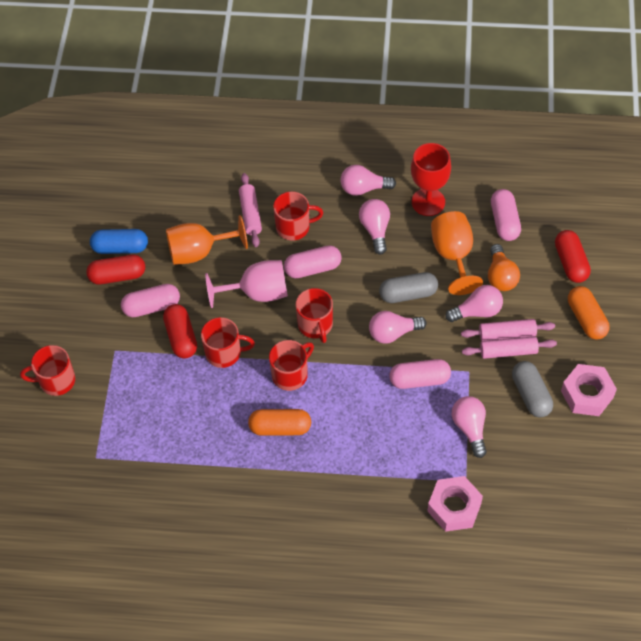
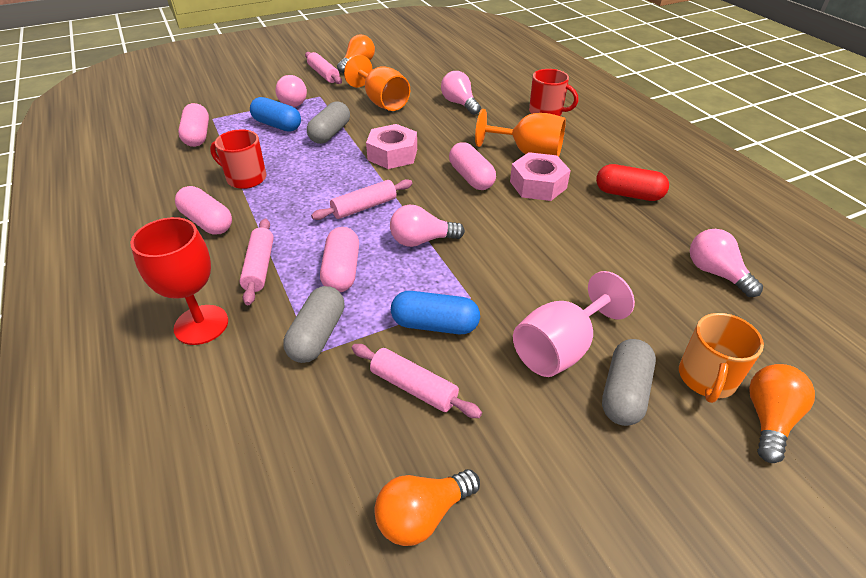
blue capsule: [90,229,148,254] = 1 -> [250,97,301,132] [391,291,480,334] = 2
grey capsule: [379,272,438,303] [512,361,553,418] = 2 -> [283,286,345,363] [307,102,350,144] [602,339,656,426] = 3
orange capsule: [248,409,311,436] [568,286,609,340] = 2 -> none = 0
orange light bulb: [488,244,520,291] = 1 -> [337,34,375,73] [374,469,480,546] [749,364,815,463] = 3
orange mug: none = 0 -> [679,313,764,403] = 1
pink light bulb: [340,165,396,196] [359,199,390,255] [369,311,427,344] [445,285,503,322] [452,396,487,458] = 5 -> [275,75,307,107] [390,205,465,247] [441,71,481,115] [690,229,763,297] = 4
pink rolling pin: [239,173,262,247] [461,319,555,341] [462,336,557,359] = 3 -> [239,219,274,305] [305,52,342,84] [311,179,412,220] [352,344,482,418] = 4
red capsule: [86,255,145,285] [163,304,197,359] [555,230,591,283] = 3 -> [596,164,669,201] = 1
red mug: [20,345,75,396] [201,317,255,368] [269,340,314,391] [273,191,323,241] [296,288,333,343] = 5 -> [210,129,266,189] [529,69,578,116] = 2

